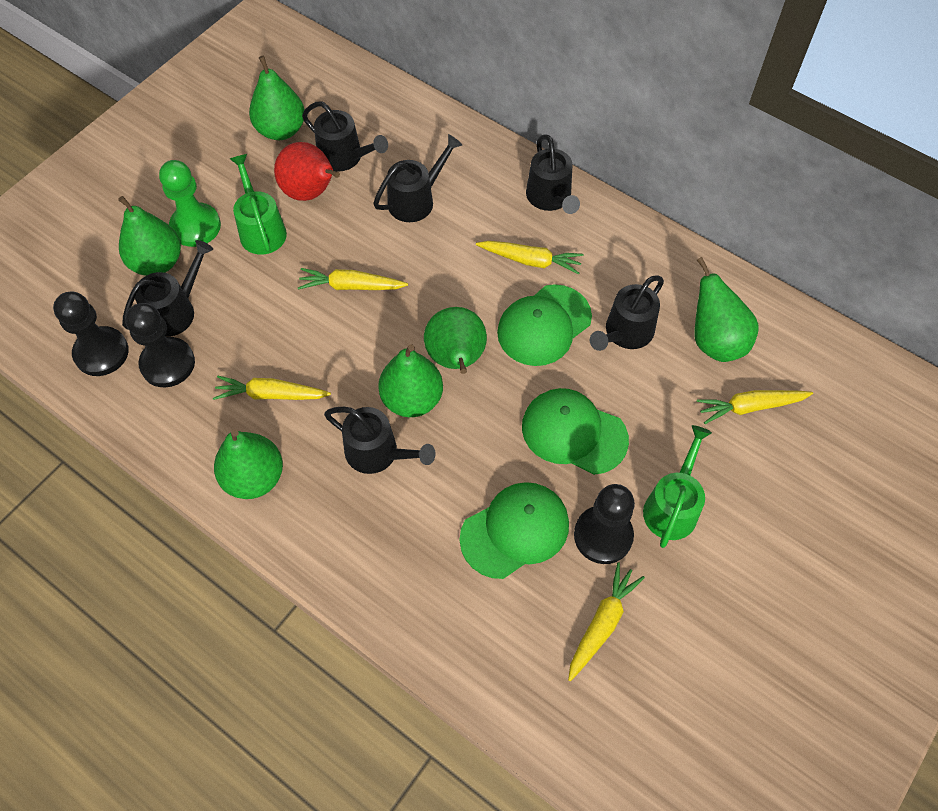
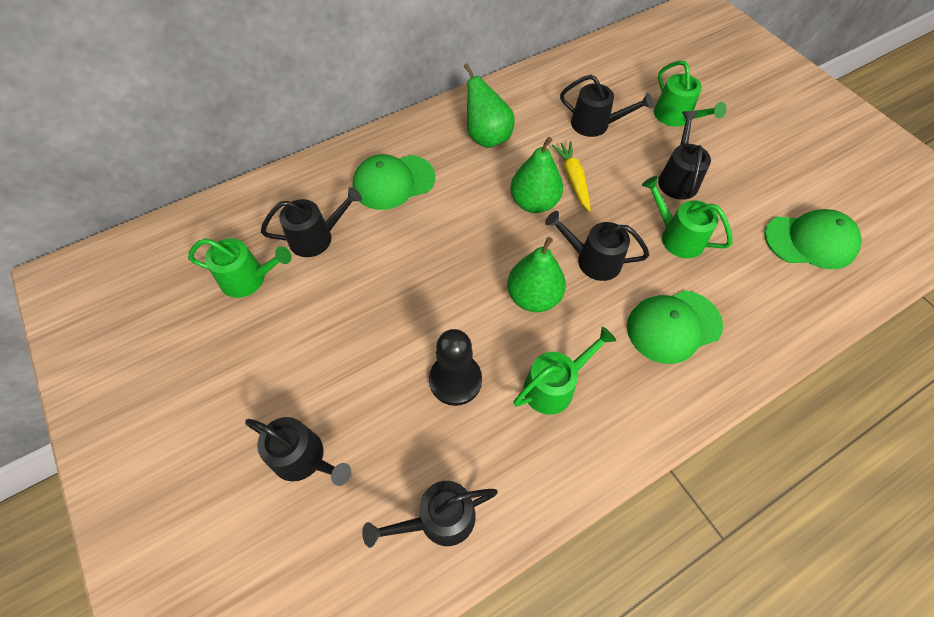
black pawn: [53,292,129,376] [125,303,195,387] [574,484,635,564] = 3 -> [429,329,482,406] = 1
green pawn: [159,160,221,247] = 1 -> none = 0
green pear: [118,196,181,276] [214,429,283,499] [249,56,304,140] [378,344,443,417] [424,307,487,374] [694,257,759,362] = 6 -> [464,63,515,148] [507,237,566,312] [511,137,563,213] = 3
green watering can: [230,154,287,255] [643,425,712,548] = 2 -> [188,238,292,298] [513,327,616,415] [642,176,732,259] [654,60,726,127] = 4
red pear: [274,142,340,201] = 1 -> none = 0
yellow carrot: [213,376,331,400] [298,268,408,290] [476,241,583,275] [568,562,645,681] [697,390,813,424] = 5 -> [552,141,591,212] = 1

